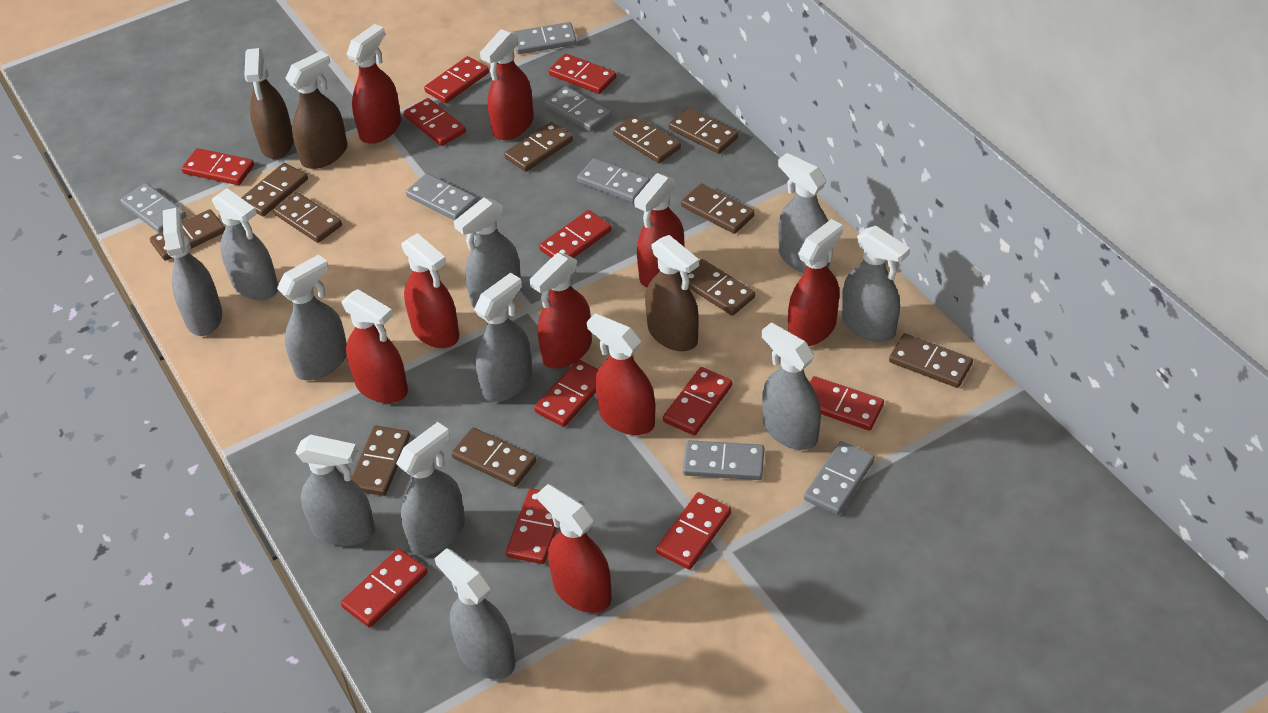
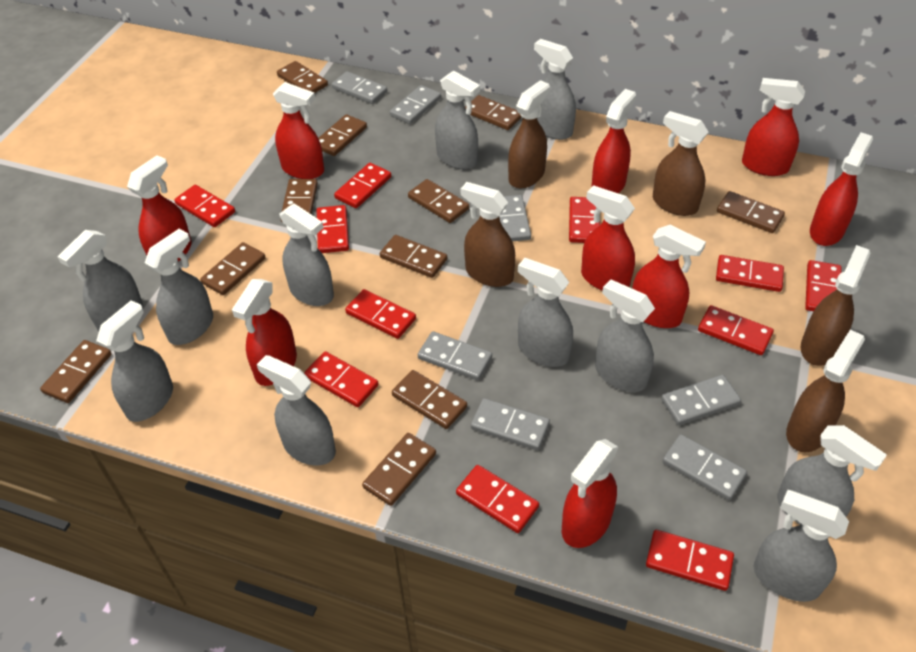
brown spray bottle: [244,48,294,159] [285,51,347,169] [645,235,699,351] = 3 -> [461,182,515,287] [508,80,550,189] [653,111,708,216] [786,329,865,452] [801,245,871,366] = 5

